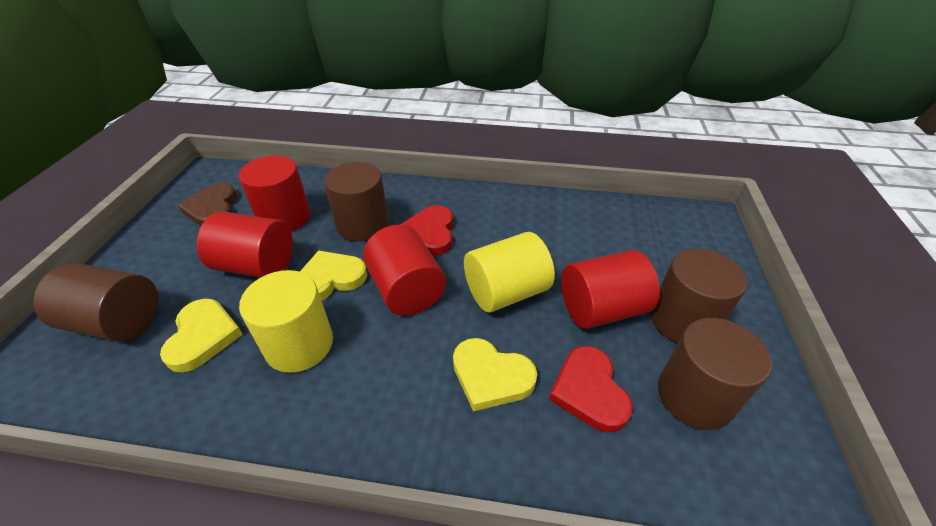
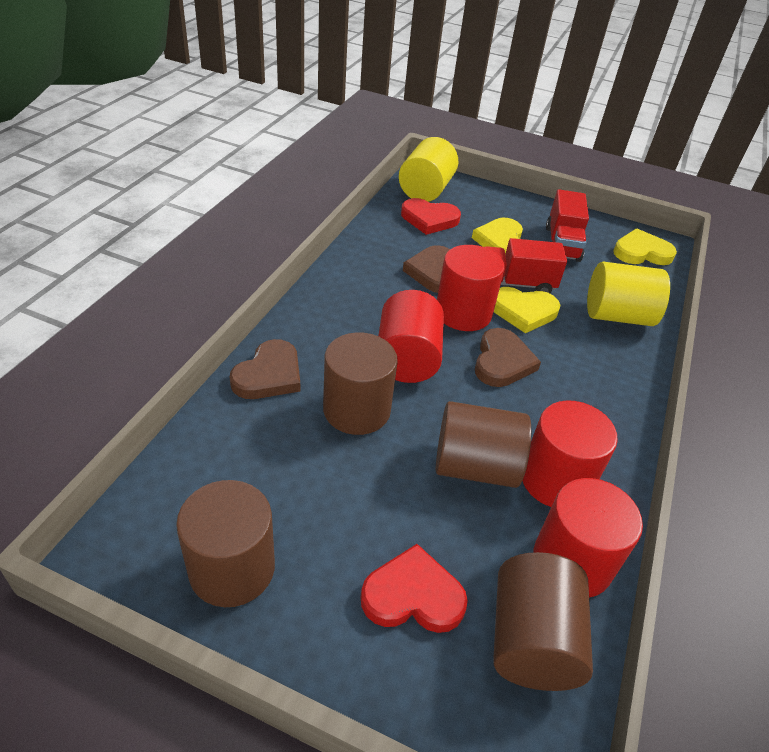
brown heart: [178,183,237,226] = 1 -> [230,339,300,399] [403,245,450,293] [475,328,541,387] = 3
red truck: none = 0 -> [485,238,567,293] [546,189,589,262] = 2

